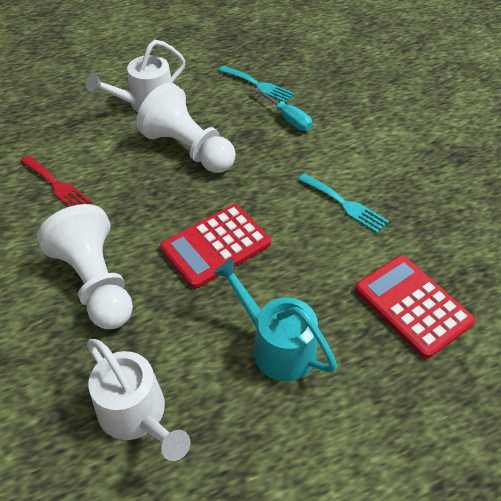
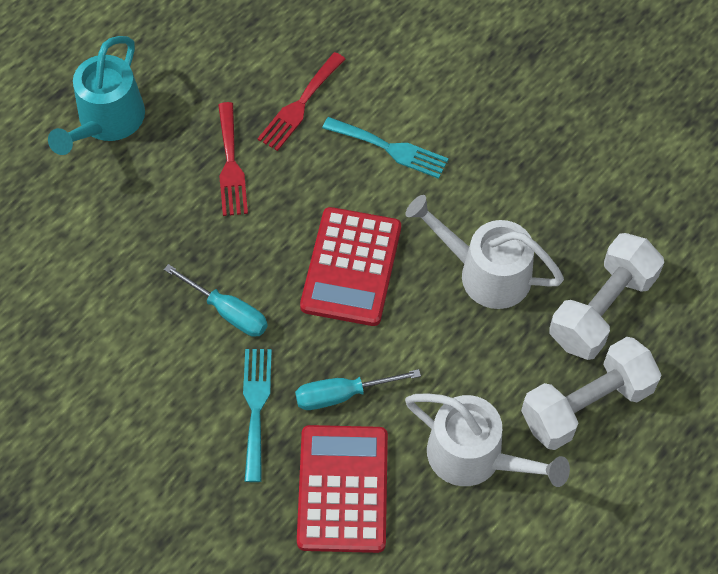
red fork: [21,155,92,207] = 1 -> [218,102,248,216] [257,52,345,151] = 2
turquoise screwdriver: [254,87,313,131] = 1 -> [164,264,268,337] [295,369,421,410] = 2
white dumbbell: none = 0 -> [521,337,661,450] [549,233,664,360] = 2
white pawn: [37,204,133,329] [136,83,236,173] = 2 -> none = 0

